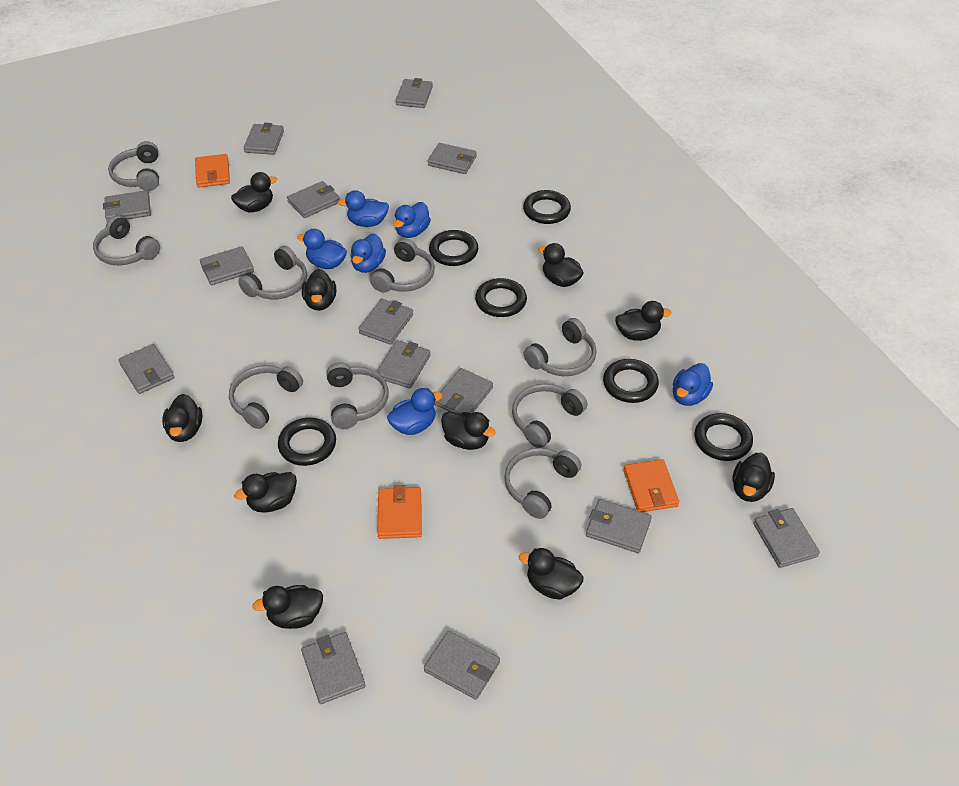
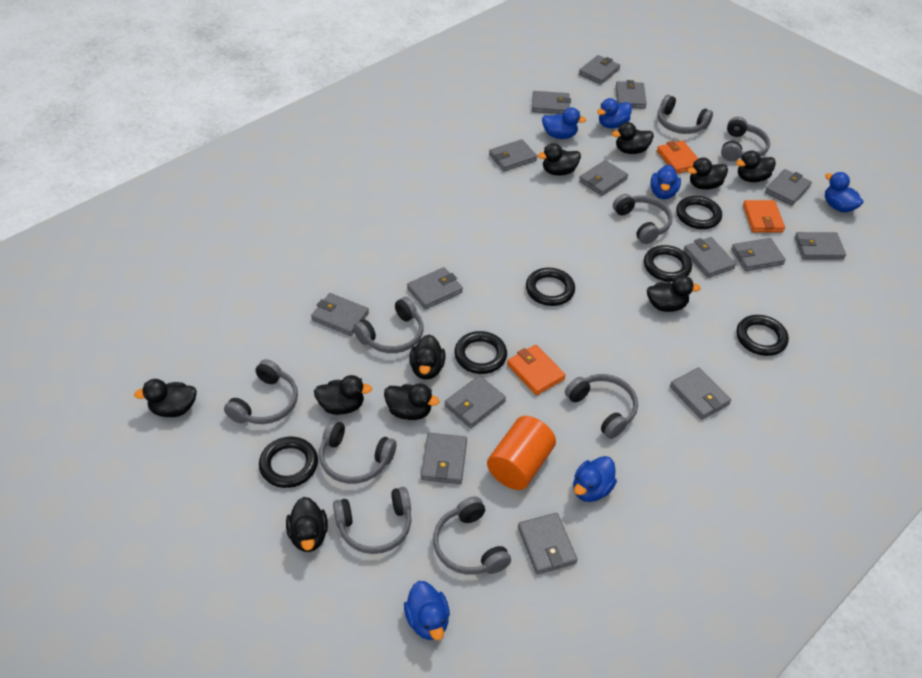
grey wallet: [103,190,151,221] [118,344,174,394] [200,246,254,285] [244,123,284,155] [287,181,340,218] [301,632,366,704] [359,299,413,345] [376,340,431,389] [396,78,433,108] [424,631,500,700] [428,143,477,174] [435,368,493,414] [586,499,652,553] [753,508,820,568] = 14 -> [311,293,369,336] [407,267,463,309] [421,433,467,484] [444,375,506,428] [489,139,537,171] [518,513,578,575] [532,91,571,114] [579,55,620,84] [579,160,628,196] [616,80,647,109] [670,367,731,420] [683,237,736,278] [731,238,786,271] [765,169,812,206] [795,232,846,260] = 15
orange cylinder: none = 0 -> [487,416,556,490] = 1

